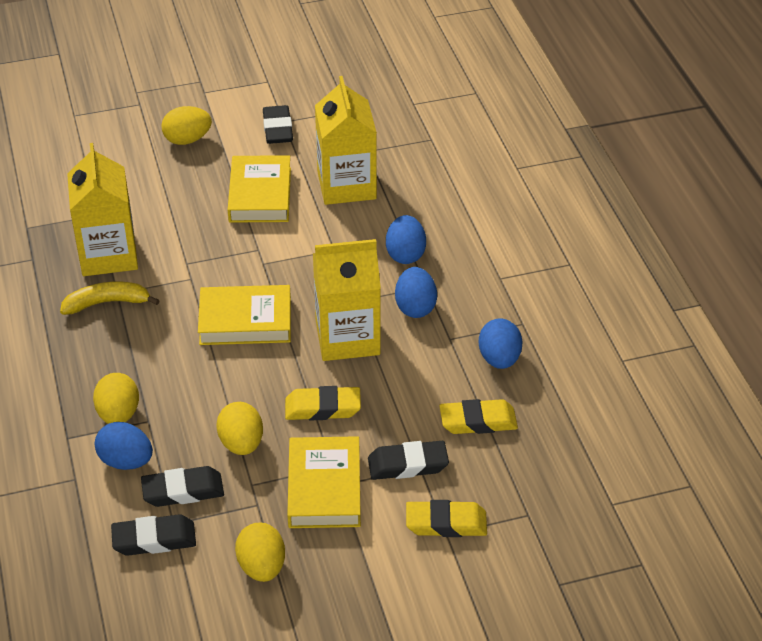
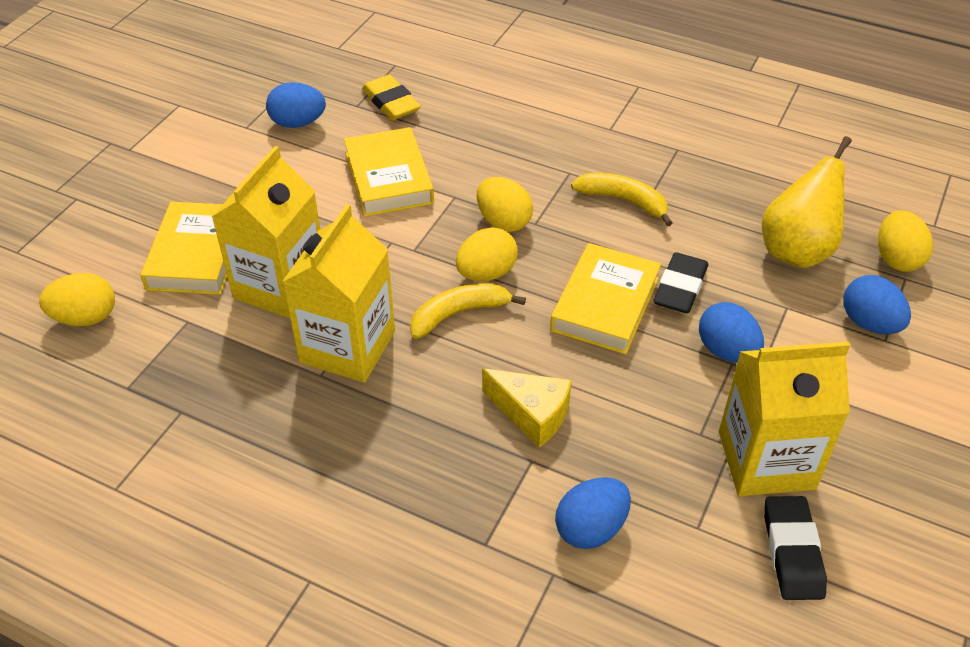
black eraser: [111,514,196,556] [141,466,224,507] [263,105,293,144] [368,441,449,480] = 4 -> [653,252,708,313] [764,496,827,600] = 2
yellow banana: [60,281,160,315] = 1 -> [410,283,526,339] [571,173,672,227] = 2
yellow cheese: none = 0 -> [482,369,572,448] = 1
yellow eraser: [285,386,361,420] [406,500,487,537] [439,399,518,434] = 3 -> [362,75,421,120] = 1
yellow pear: none = 0 -> [762,136,852,268] = 1

